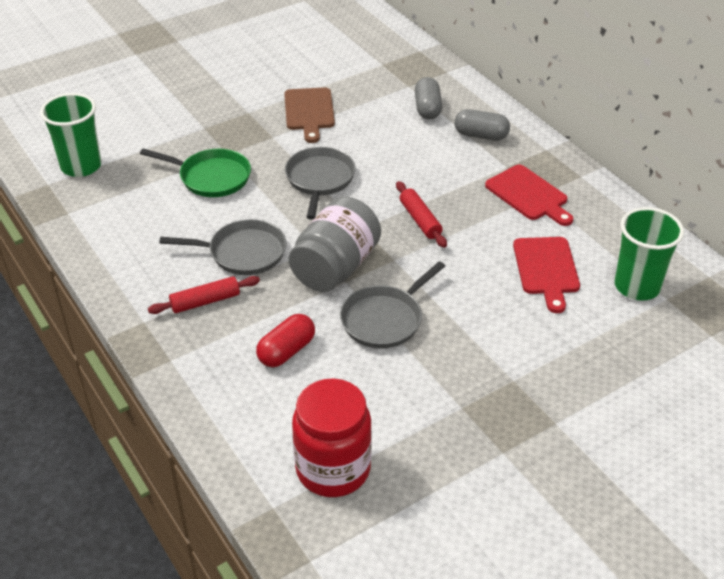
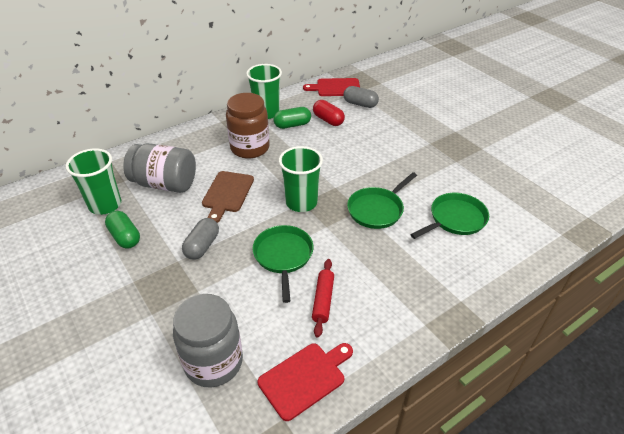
brown jar: none = 0 -> [226,93,270,158] = 1
green capsule: none = 0 -> [105,211,140,249] [273,107,311,129] = 2
green cup: [40,93,102,177] [615,207,684,301] = 2 -> [66,148,121,215] [246,64,282,119] [279,146,323,212] = 3
green pan: [140,148,251,197] = 1 -> [252,225,313,303] [347,172,417,229] [410,193,489,239] = 3
grey jar: [289,196,381,292] = 1 -> [123,143,196,193] [173,294,243,388] = 2
grey pan: [159,219,286,275] [285,147,355,220] [340,261,445,349] = 3 -> none = 0
red jar: [292,378,372,497] = 1 -> none = 0
red rolling pin: [148,276,260,314] [396,181,447,248] = 2 -> [312,259,334,338] = 1

